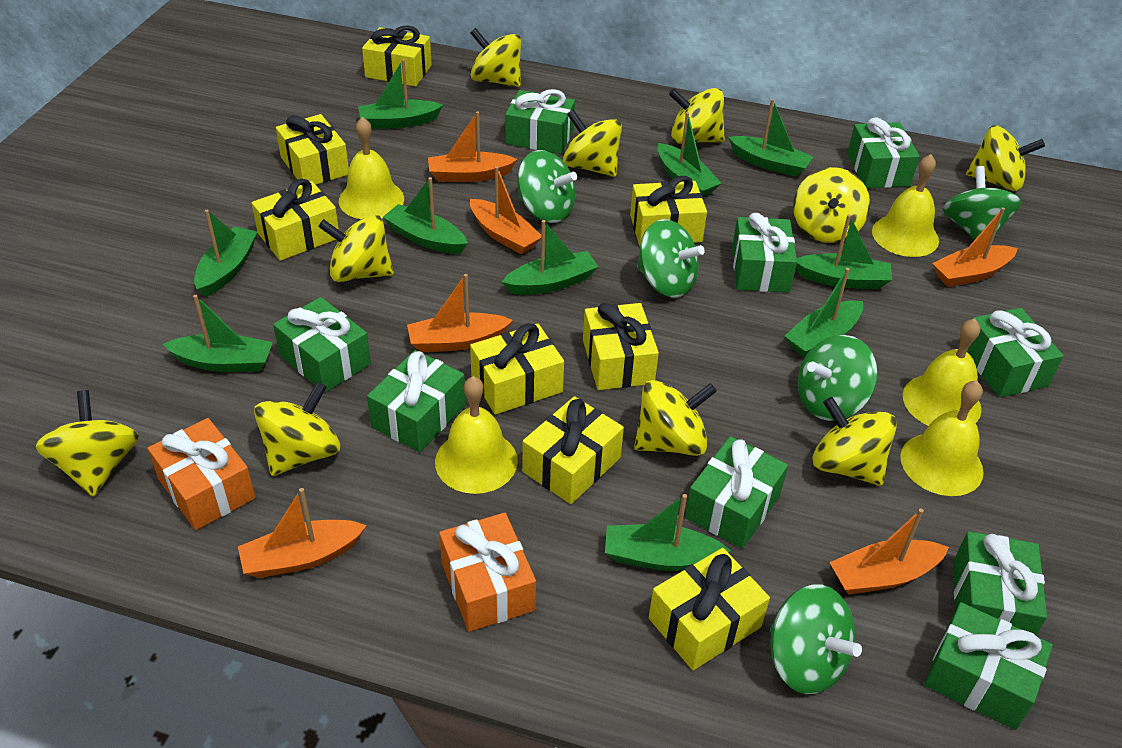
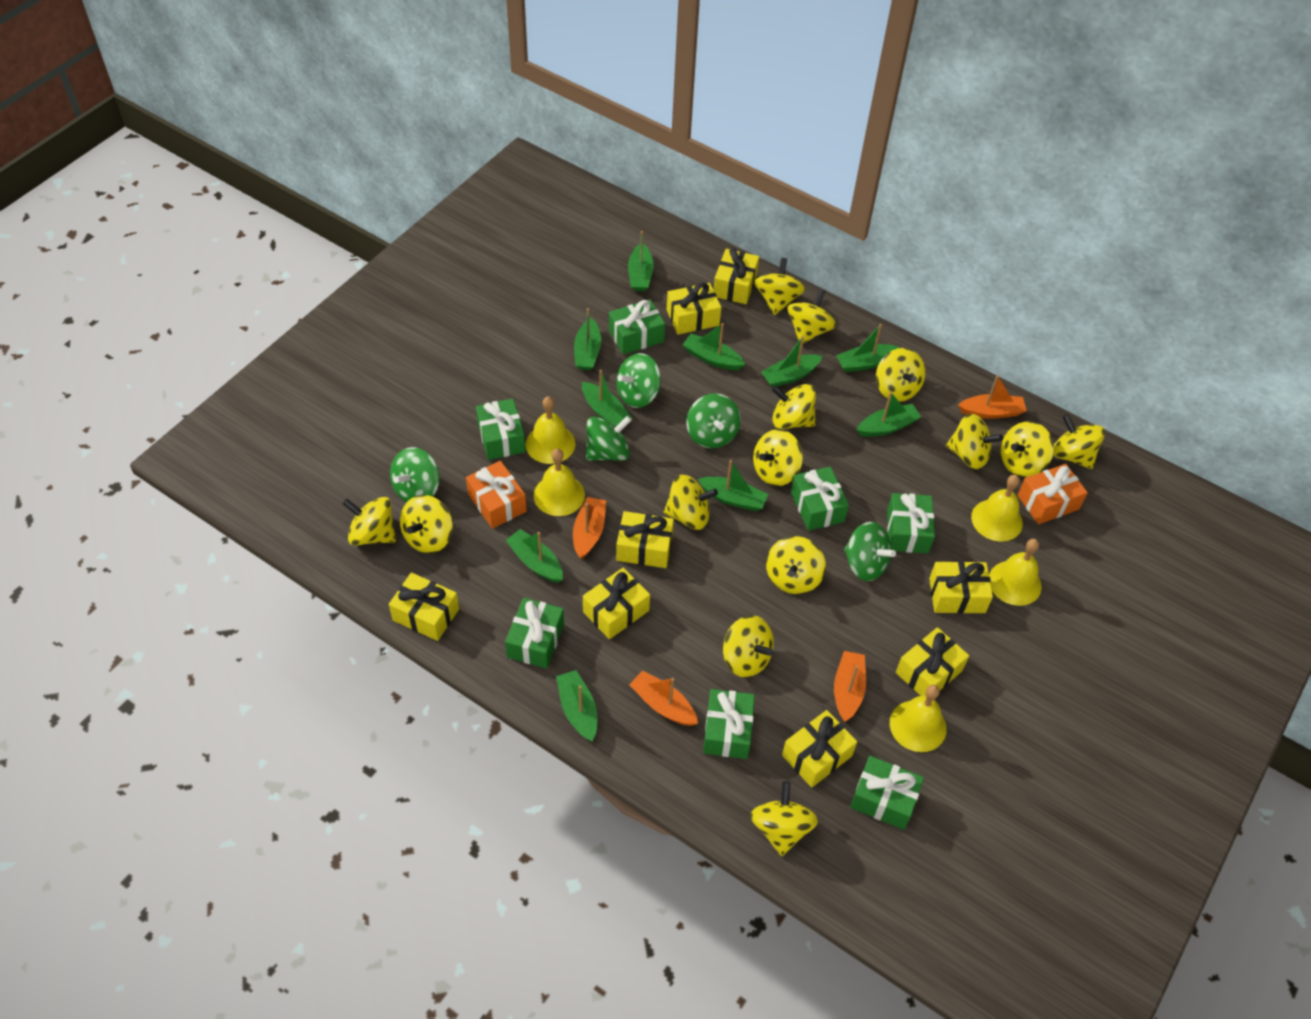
green gift: [273,297,371,393] [367,350,466,452] [505,89,575,154] [685,436,788,549] [732,213,797,292] [847,117,920,188] [924,602,1053,730] [953,531,1047,635] [967,308,1064,397] = 9 -> [476,398,526,460] [505,598,564,669] [609,300,665,355] [703,689,755,759] [791,467,849,531] [850,756,924,830] [887,493,935,553] = 7
orange boat: [238,488,367,578] [407,274,513,352] [428,111,518,182] [470,166,541,254] [829,508,949,595] [932,207,1018,287] = 6 -> [573,497,606,559] [629,670,698,726] [834,651,866,722] [958,375,1027,419] = 4
yellow spinning top: [35,390,139,497] [254,382,340,476] [318,215,394,282] [470,28,521,87] [563,109,622,177] [634,380,717,456] [669,88,725,144] [793,167,870,243] [812,397,897,486] [966,125,1045,191] = 10 -> [342,497,396,546] [400,495,453,553] [664,475,718,530] [723,615,774,678] [750,781,818,856] [753,429,803,486] [754,258,805,315] [766,536,826,594] [772,384,816,429] [787,289,836,344] [876,348,925,402] [946,414,1003,469] [1001,421,1054,477] [1053,414,1105,469] = 14

